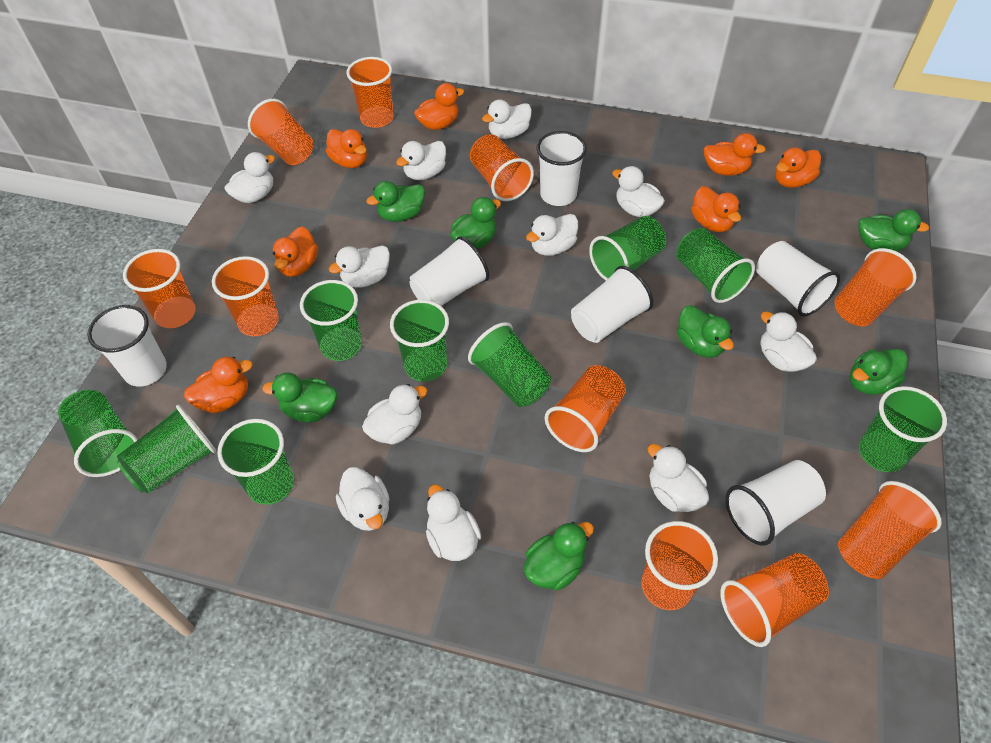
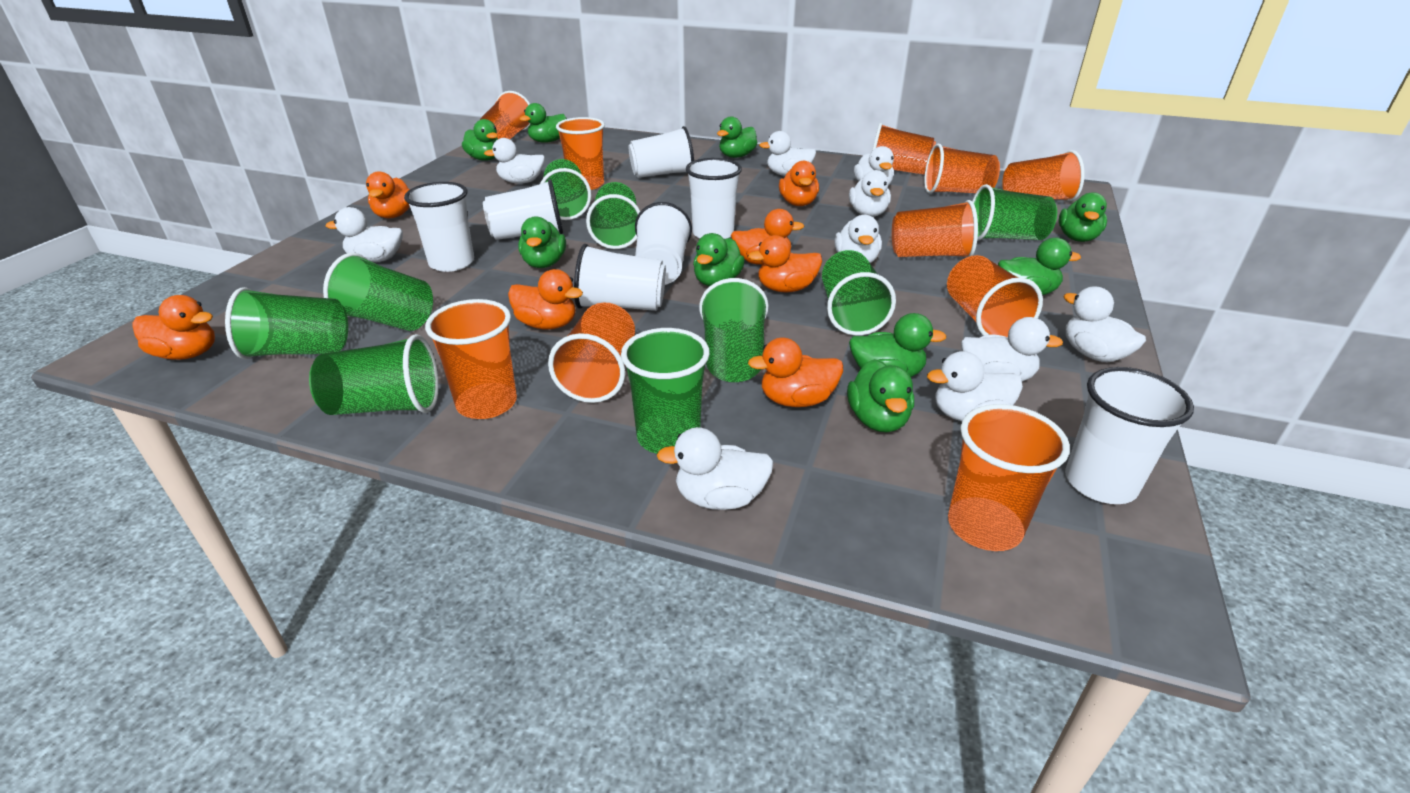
green duck: [262,372,337,422] [366,181,425,222] [450,197,501,249] [524,522,594,590] [677,305,734,358] [850,349,908,395] [858,209,929,251] = 7 -> [462,119,498,161] [518,216,566,268] [520,103,567,143] [693,233,745,286] [717,117,758,158] [847,359,914,433] [849,313,947,377] [998,238,1081,295] [1059,192,1107,242] = 9
white cup: [87,305,167,387] [410,236,489,306] [536,131,587,206] [571,266,653,343] [726,460,826,546] [756,241,840,316] = 6 -> [404,182,474,272] [483,179,563,240] [574,244,666,311] [628,126,694,178] [635,202,692,285] [686,158,742,239] [1065,367,1194,504] = 7
white duck: [224,152,275,203] [329,245,390,288] [336,467,389,531] [362,384,427,445] [396,141,446,180] [426,484,481,561] [482,99,532,139] [526,214,578,256] [612,166,665,217] [648,444,709,512] [761,312,817,372] = 11 -> [326,207,403,262] [484,138,545,184] [656,427,774,510] [759,131,816,176] [834,215,882,263] [849,170,891,217] [854,146,894,186] [927,351,1023,421] [961,317,1063,382] [1063,287,1146,362] = 10

